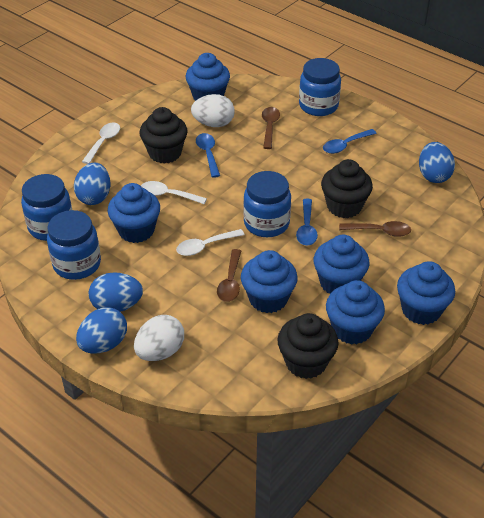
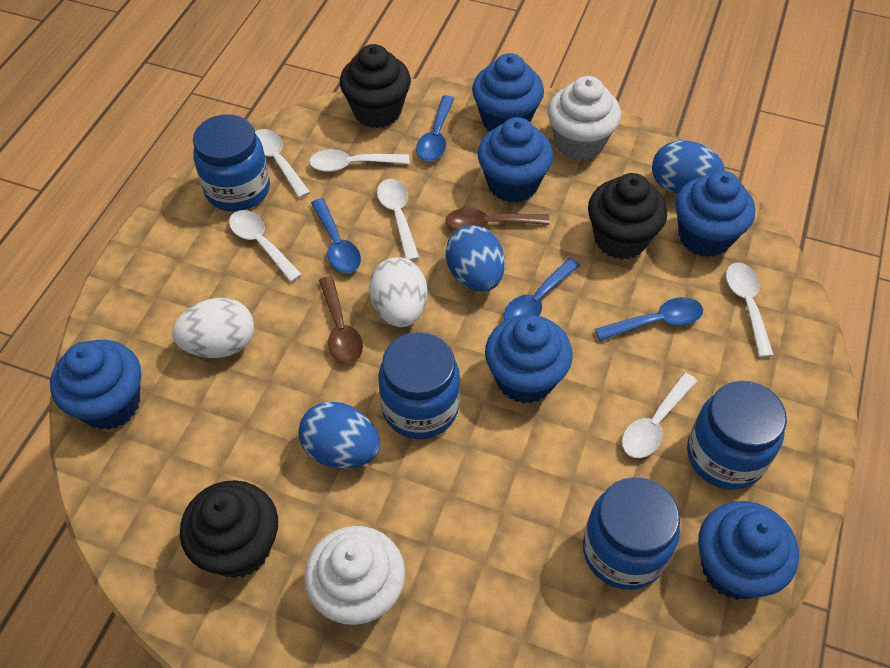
blue egg: [74,163,110,205] [76,307,127,354] [89,272,143,312] [419,142,455,183] = 4 -> [299,401,380,468] [445,225,505,292] [652,140,725,194] = 3
blue spoon: [196,133,220,178] [296,199,318,246] [323,129,377,154] = 3 -> [311,198,361,273] [416,95,455,161] [504,258,580,320] [595,297,703,341] = 4
brown spoon: [217,249,241,302] [262,107,280,149] [339,221,411,237] = 3 -> [319,276,363,364] [445,208,550,230] = 2
white cupcake: none = 0 -> [304,526,405,626] [548,76,621,161] = 2
white spoon: [82,122,120,164] [141,181,207,204] [176,229,245,256] = 3 -> [229,210,302,282] [255,129,311,198] [309,149,409,172] [377,179,420,261] [622,373,697,458] [726,263,773,357] = 6

